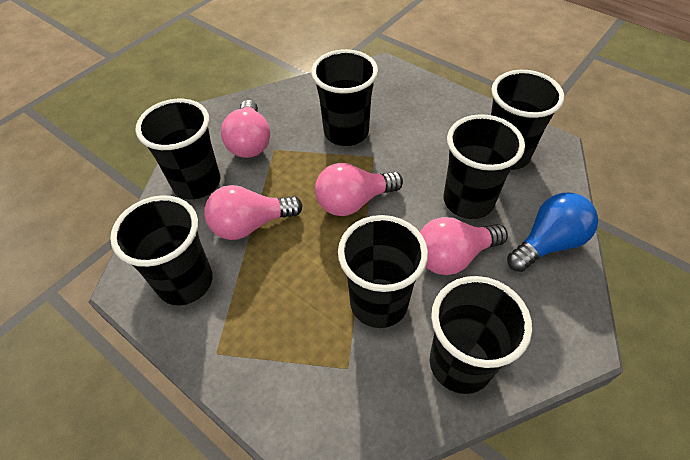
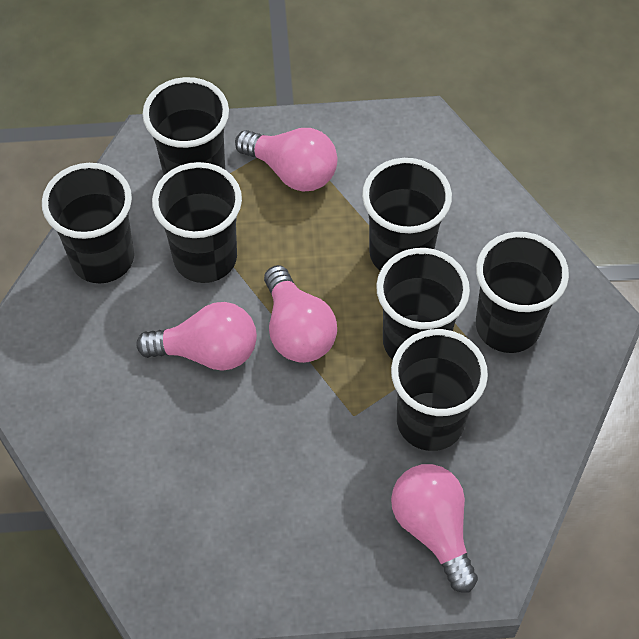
blue light bulb: [507,192,598,272] = 1 -> none = 0

